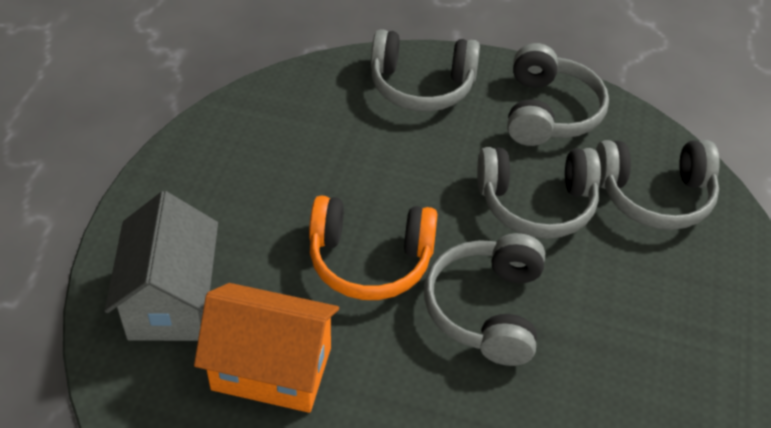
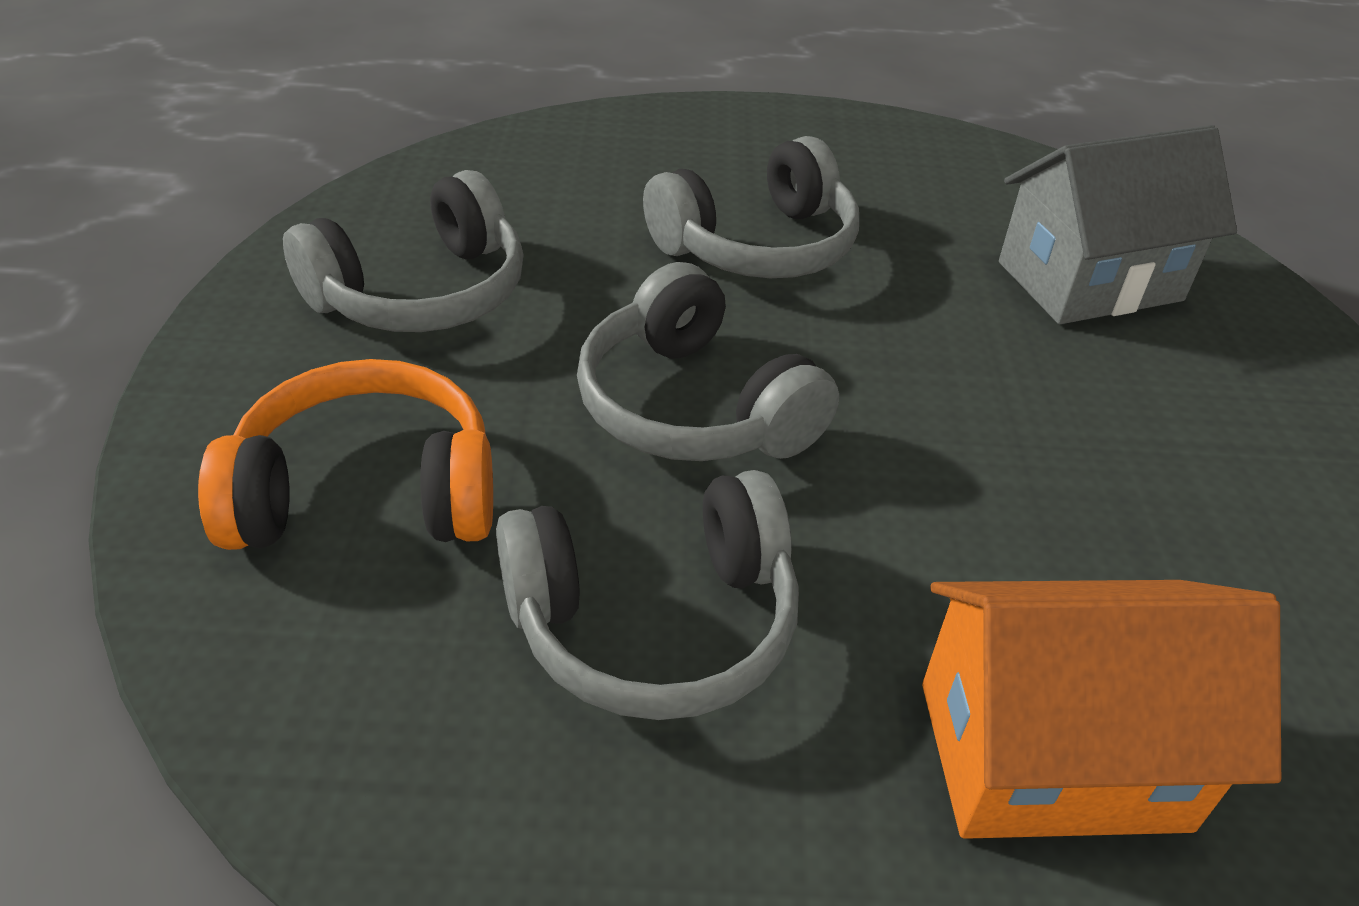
grey headphones: [371,29,480,112] [424,233,545,366] [477,147,601,239] [507,43,609,146] [596,140,720,230] = 5 -> [283,170,523,332] [496,470,799,720] [577,262,839,461] [643,136,859,278] = 4

